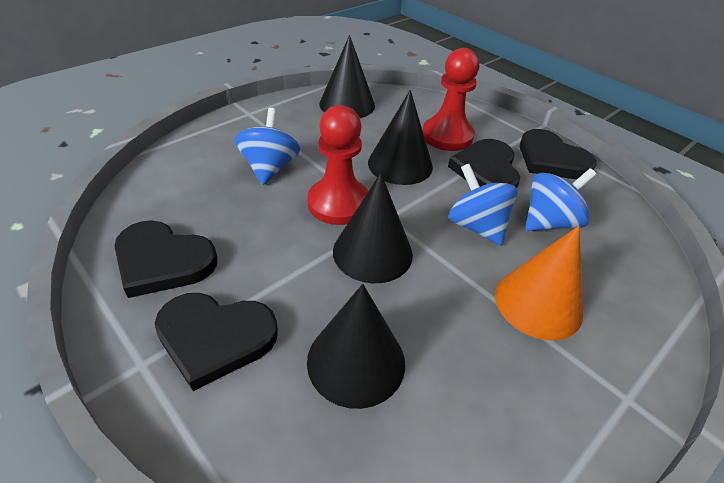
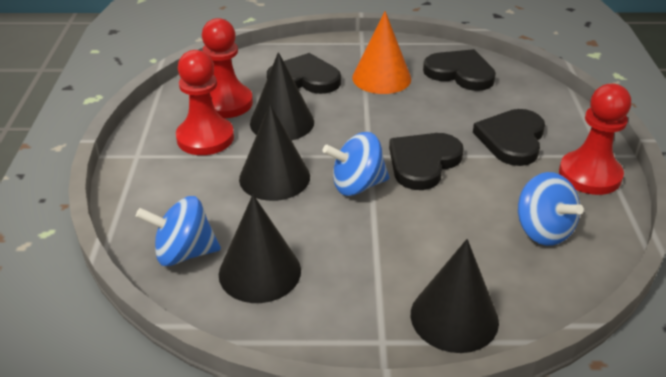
red pawn: [307,105,368,225] [422,48,479,151] = 2 -> [176,50,234,155] [202,18,253,118] [559,84,631,195] = 3

